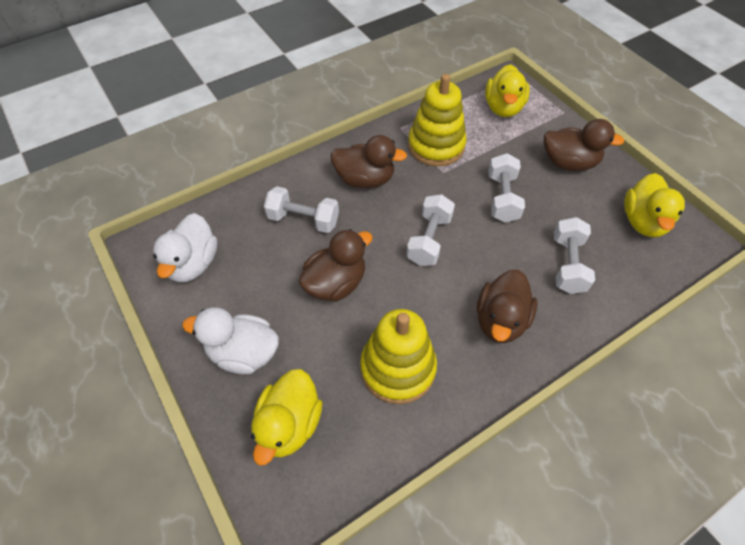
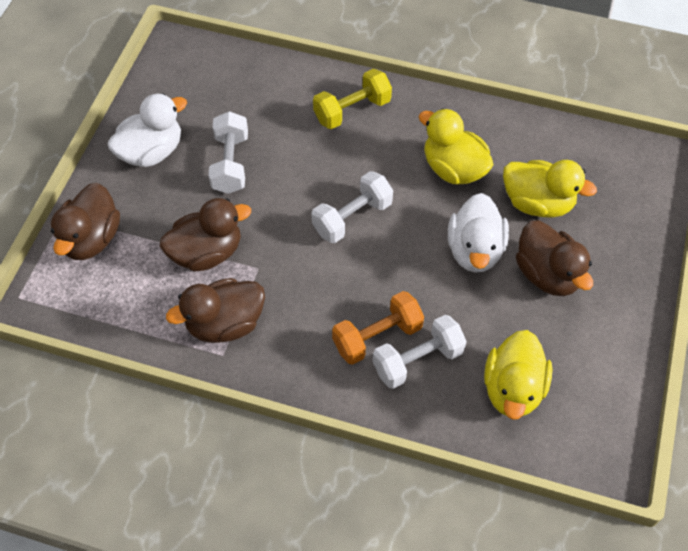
orange dumbbell: none = 0 -> [332,291,424,365] = 1
white dumbbell: [264,186,339,233] [406,194,455,266] [488,153,525,223] [554,217,595,294] = 4 -> [208,111,248,194] [312,171,393,243] [373,315,467,389] = 3
yellow dumbbell: none = 0 -> [313,69,392,129] = 1
yellow stacking toy: [360,309,437,404] [408,74,467,166] = 2 -> none = 0

